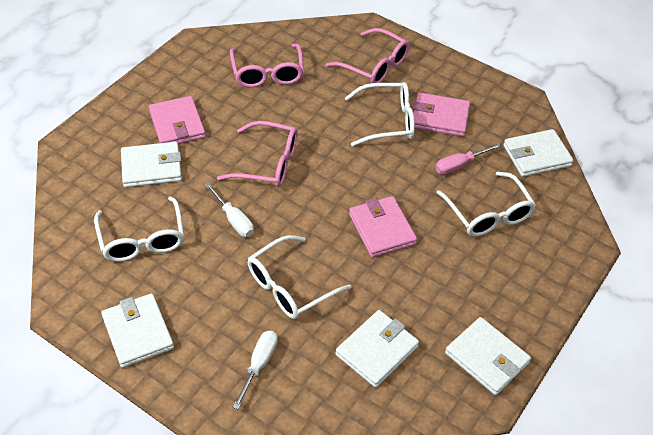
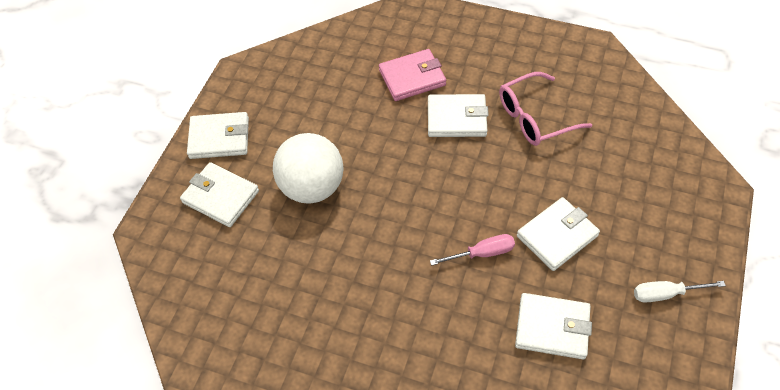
pink glasses: [217,121,298,187] [230,44,304,87] [326,28,409,83] = 3 -> [499,72,592,146] = 1
pink wallet: [149,96,206,144] [349,196,417,258] [413,93,470,137] = 3 -> [379,49,446,101] = 1
white ball: none = 0 -> [273,133,343,203] = 1
white glasses: [94,196,184,262] [248,235,351,319] [345,82,415,146] [436,172,536,236] = 4 -> none = 0
white screwdriver: [205,182,254,237] [233,331,278,409] = 2 -> [634,281,726,303] = 1

